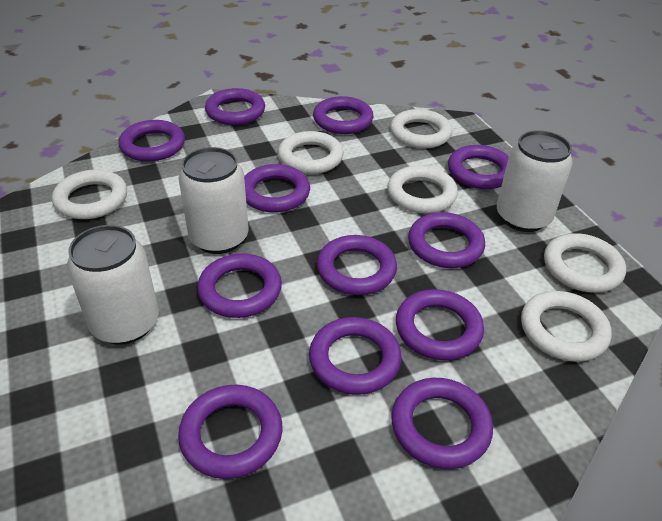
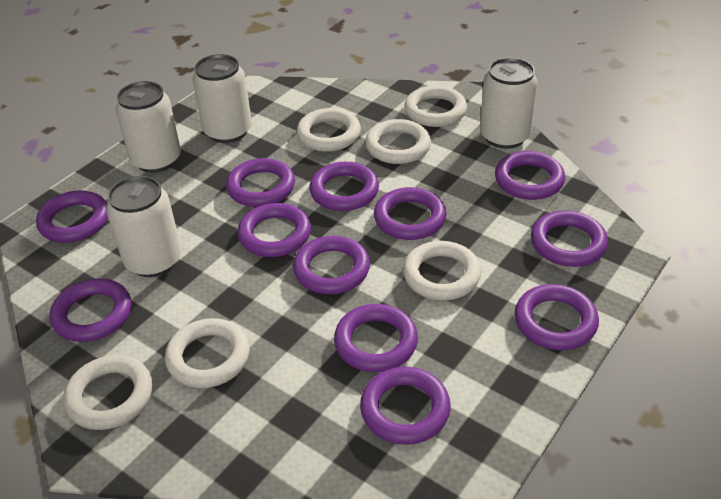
white can: [67,225,159,345] [178,147,249,254] [497,130,573,232] = 3 -> [106,176,181,277] [116,81,181,173] [193,54,252,143] [480,57,538,149] = 4

